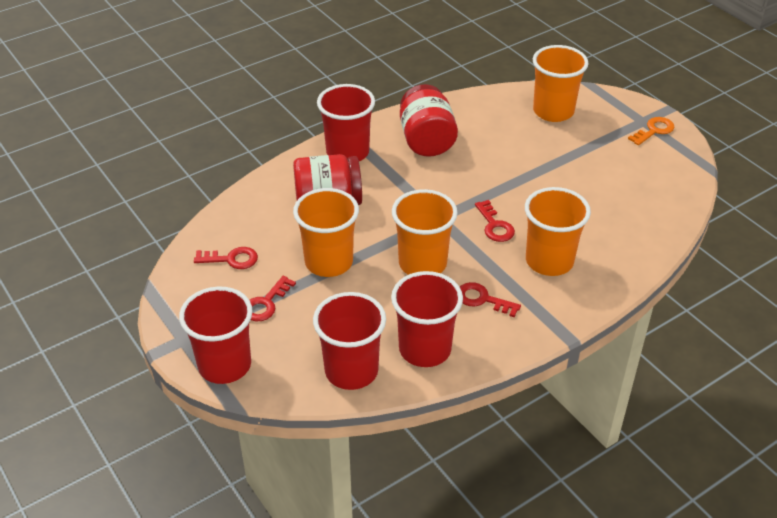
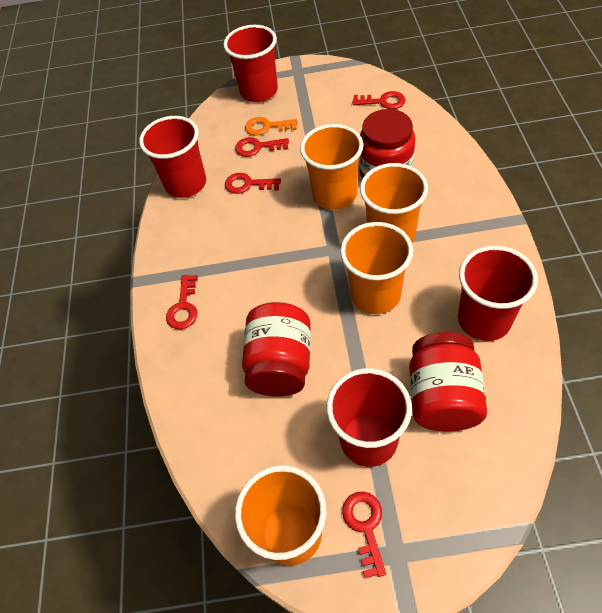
red jar: [293,154,362,205] [400,84,458,157] = 2 -> [242,302,311,397] [359,109,415,179] [409,332,487,431] = 3
red key: [194,247,258,269] [250,276,296,321] [460,282,521,317] [475,200,515,242] = 4 -> [166,275,198,329] [225,173,281,194] [235,137,289,157] [342,491,386,578] [352,91,406,109] = 5

